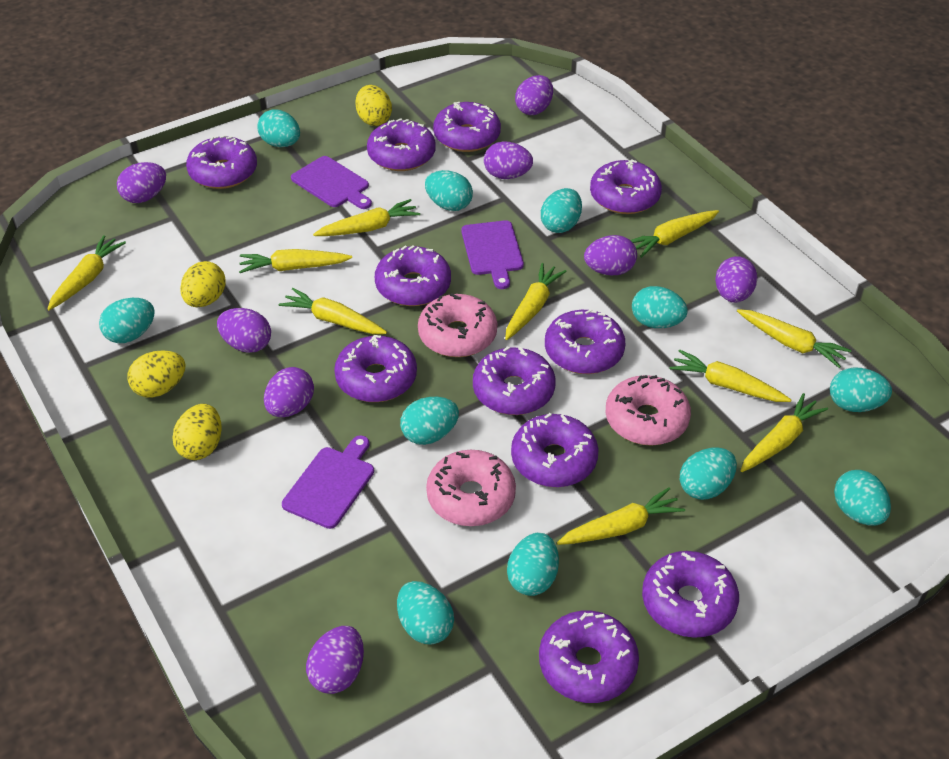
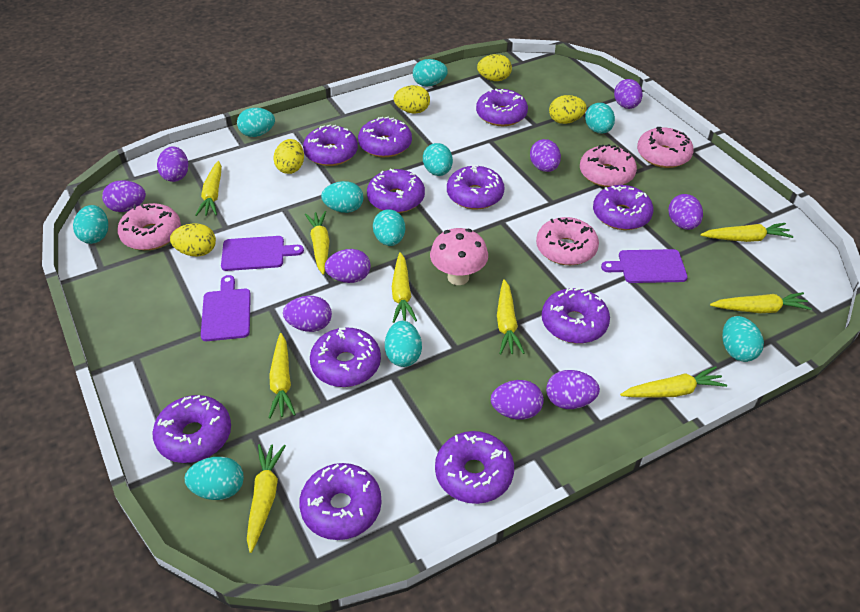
pink donut: [418,293,497,357] [426,450,516,526] [606,375,691,446] = 3 -> [118,203,181,250] [536,217,599,265] [580,144,637,187] [637,127,694,168] = 4
pink mushroom: none = 0 -> [430,228,488,285] = 1
purple egg: [117,162,166,203] [217,308,271,353] [264,367,314,417] [306,626,364,694] [484,141,533,179] [515,75,553,115] [584,235,637,275] [715,256,757,303] = 8 -> [102,180,146,212] [157,146,188,182] [283,296,332,332] [325,249,370,283] [491,380,544,420] [530,139,561,172] [546,370,600,409] [614,79,643,109] [668,194,703,230] = 9
turquoise egg: [99,298,154,343] [257,109,300,147] [397,581,454,645] [400,397,459,445] [425,170,473,211] [507,533,559,596] [541,188,582,233] [632,286,688,328] [680,448,737,500] [830,368,892,412] [834,470,891,525] = 11 -> [73,205,108,244] [185,457,244,500] [237,108,275,137] [321,181,364,213] [373,209,405,246] [385,321,422,367] [413,59,448,87] [423,143,453,176] [585,103,615,134] [723,316,764,362] = 10
yellow carrot: [48,235,126,310] [239,249,352,273] [279,288,387,334] [313,199,420,236] [505,263,567,340] [557,487,685,545] [630,210,719,258] [670,350,792,402] [737,309,851,368] [740,393,828,472] = 10 -> [196,161,222,216] [247,444,286,553] [269,333,296,419] [305,211,329,275] [392,252,417,323] [497,279,525,354] [620,366,727,398] [700,223,793,242] [710,292,812,313] = 9
yellow egg: [127,350,186,398] [172,404,222,460] [180,261,226,307] [355,85,392,126] = 4 -> [170,223,216,256] [274,139,304,174] [394,85,430,114] [477,54,512,81] [549,95,587,124] = 5

